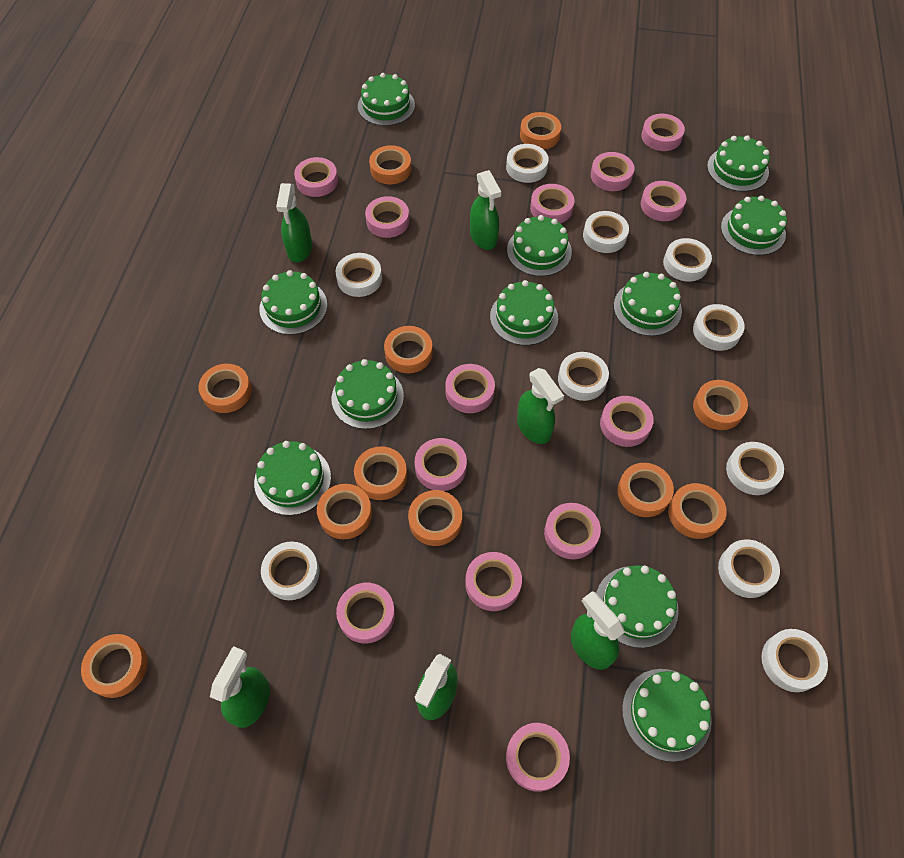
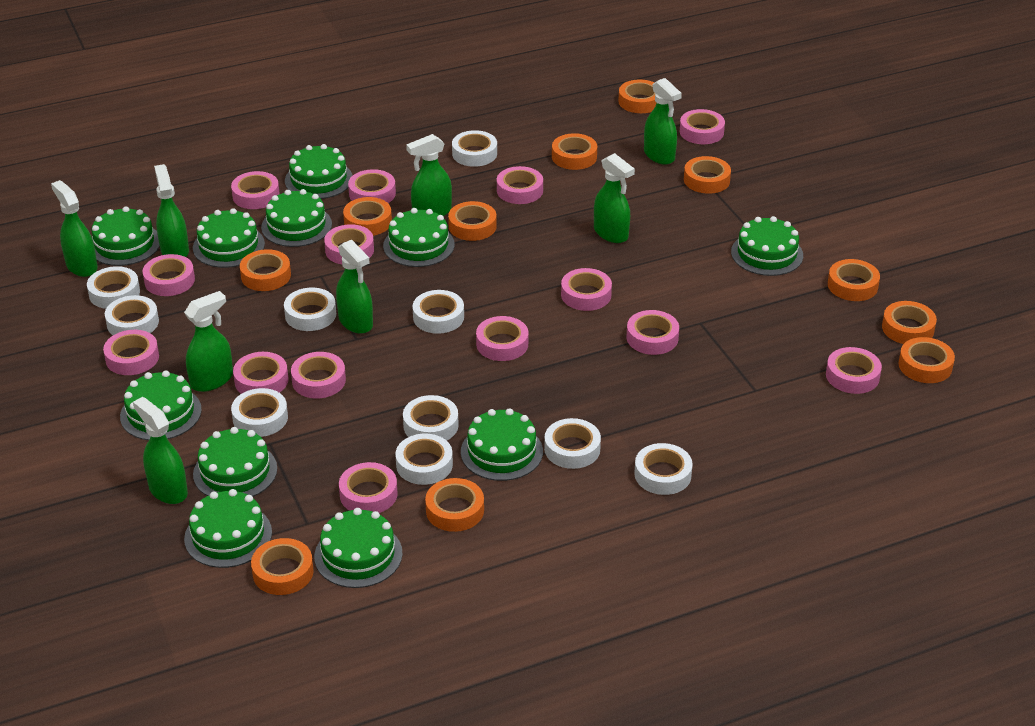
green spray bottle: [210,646,270,728] [276,183,312,262] [415,654,458,720] [470,170,501,250] [517,368,564,444] [571,591,624,670] = 6 -> [51,180,98,277] [133,397,188,504] [154,164,189,257] [184,291,233,392] [336,240,373,334] [406,134,452,216] [594,153,635,243] [644,78,682,165] = 8
pink tape: [294,157,338,197] [336,583,395,643] [365,196,409,238] [415,438,467,491] [445,364,495,413] [465,552,522,611] [506,723,570,792] [530,184,575,223] [544,503,601,559] [591,152,635,191] [600,396,654,447] [641,114,685,151] [641,181,686,221] = 13 -> [103,330,159,375] [143,254,195,296] [231,171,280,209] [233,352,288,394] [291,352,346,399] [324,224,374,264] [339,462,398,513] [348,169,396,203] [476,316,528,361] [497,166,543,204] [561,268,612,311] [627,310,679,355] [680,109,725,144] [826,347,882,394] = 14

